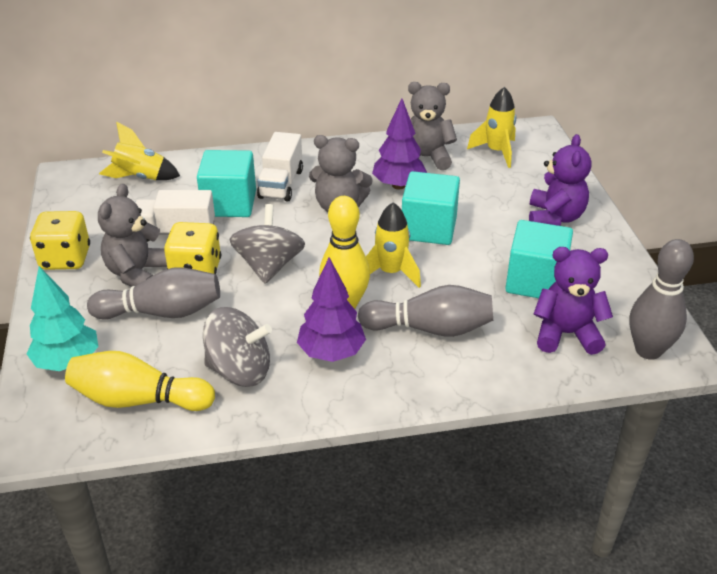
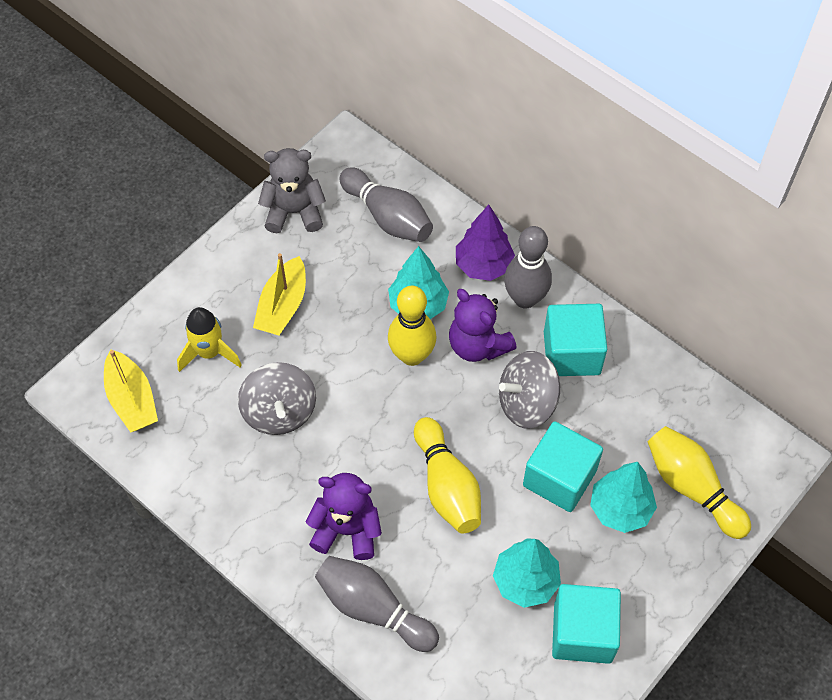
grey teddy bear: [98,184,167,287] [309,135,373,212] [408,82,457,170] = 3 -> [258,148,326,233] = 1
purple tree: [297,257,366,362] [372,98,427,190] = 2 -> [456,205,515,281] = 1
turquoise tree: [27,266,98,371] = 1 -> [388,246,449,319] [493,539,561,608] [590,462,657,533] = 3
white truck: [135,190,215,242] [257,132,303,201] = 2 -> none = 0
yellow boat: none = 0 -> [104,349,158,433] [253,253,306,335] = 2
yellow bowling pin: [65,351,215,411] [319,196,370,309] = 2 -> [388,286,436,366] [414,417,481,533] [648,426,751,539] = 3
yellow dice: [30,211,90,270] [164,222,221,274] = 2 -> none = 0
yellow rocket: [99,122,180,180] [366,202,421,288] [467,87,516,168] = 3 -> [177,307,242,372] = 1

